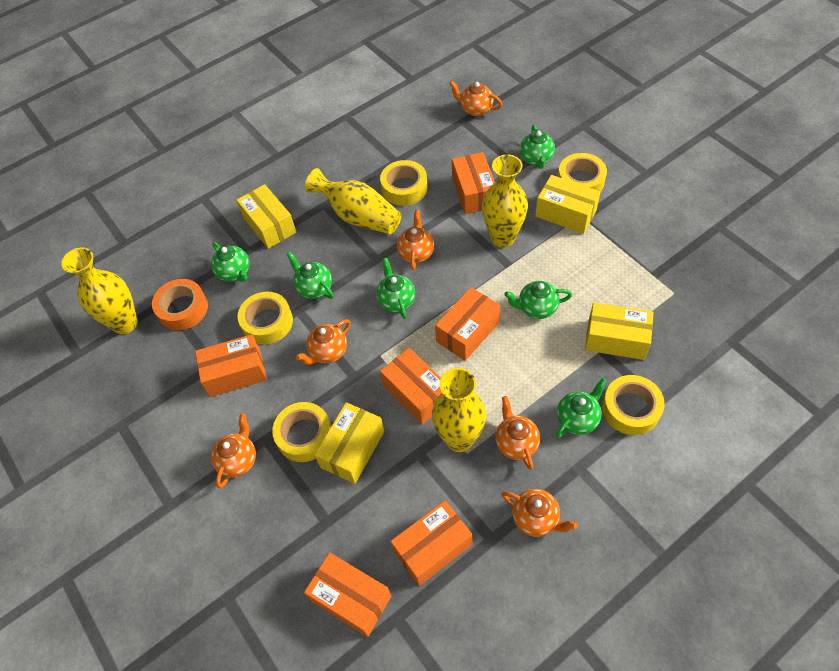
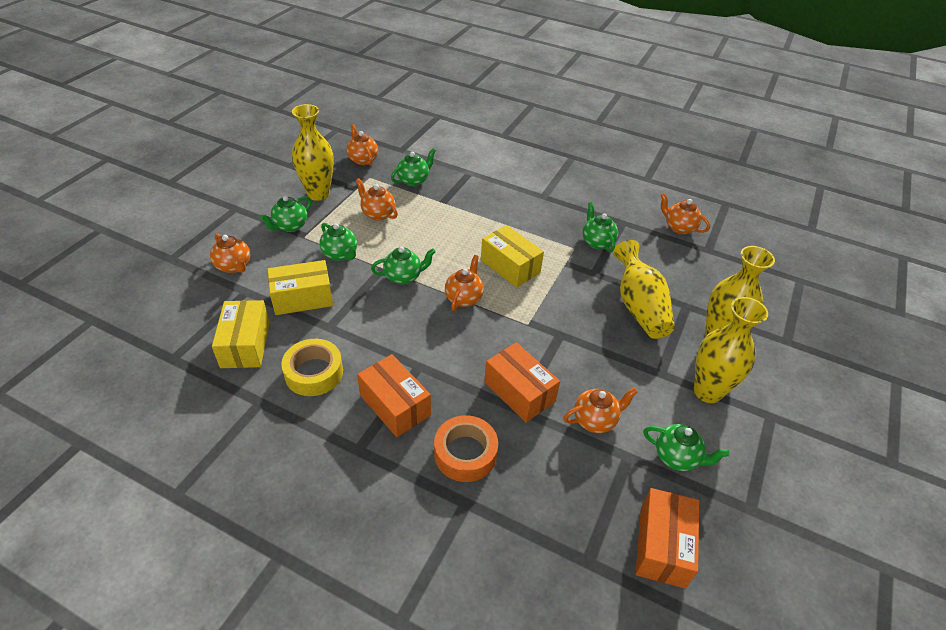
orange box: [195,334,267,397] [304,552,392,637] [380,348,442,425] [390,500,472,586] [435,287,501,361] [452,152,495,214] = 6 -> [357,354,431,437] [484,342,560,423] [635,488,699,589] = 3
yellow box: [236,184,296,249] [315,402,384,484] [535,175,600,234] [585,303,654,360] = 4 -> [212,300,270,368] [267,260,333,315] [481,225,544,287] = 3
yellow tape: [238,292,293,345] [272,402,331,462] [380,160,427,206] [558,153,607,192] [602,375,665,435] = 5 -> [281,339,343,396] = 1

